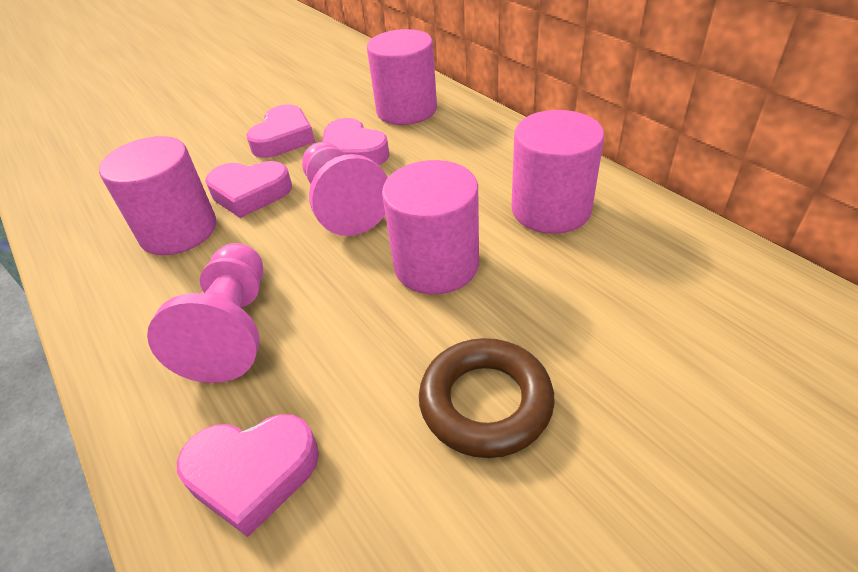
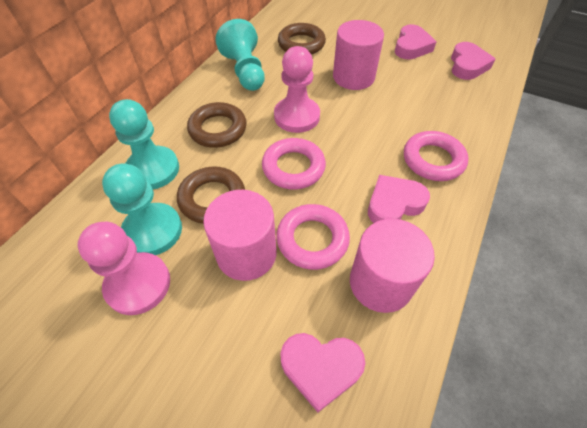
brown ring: [419,338,555,458] = 1 -> [177,167,245,224] [187,102,247,148] [278,23,326,55] = 3
pink cylinder: [99,136,216,255] [367,29,437,125] [382,160,479,294] [511,110,604,234] = 4 -> [203,190,277,281] [333,20,384,90] [350,219,435,313] = 3
pink ring: none = 0 -> [262,138,326,190] [276,204,350,270] [404,131,469,181] = 3
turquoise pawn: none = 0 -> [102,163,182,255] [109,99,179,189] [215,19,265,91] = 3

